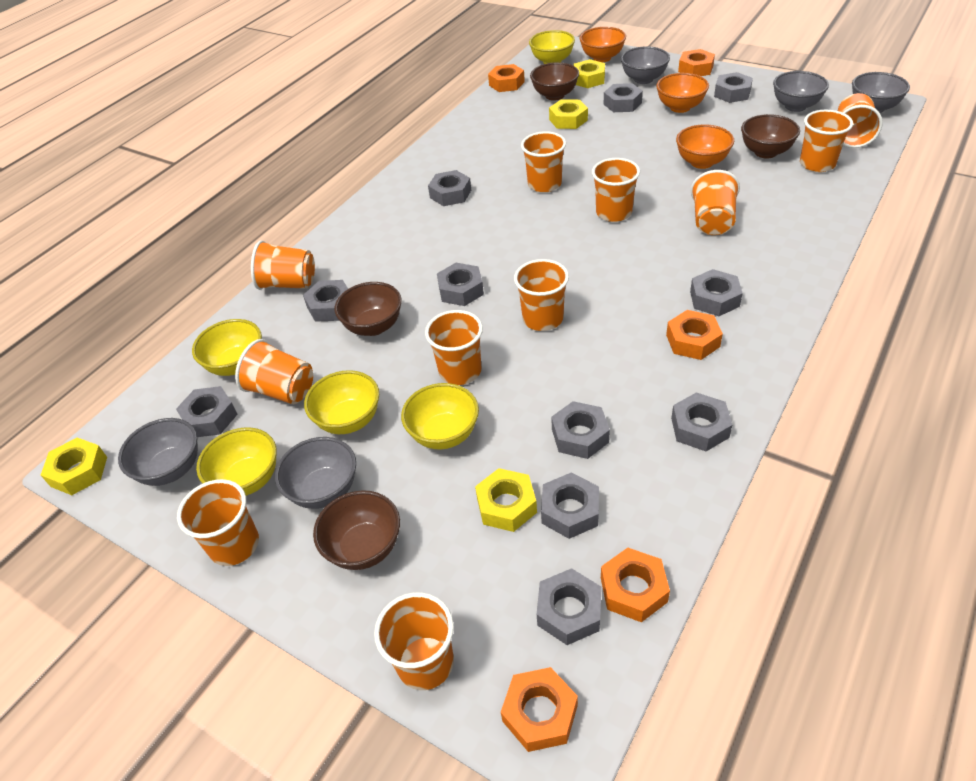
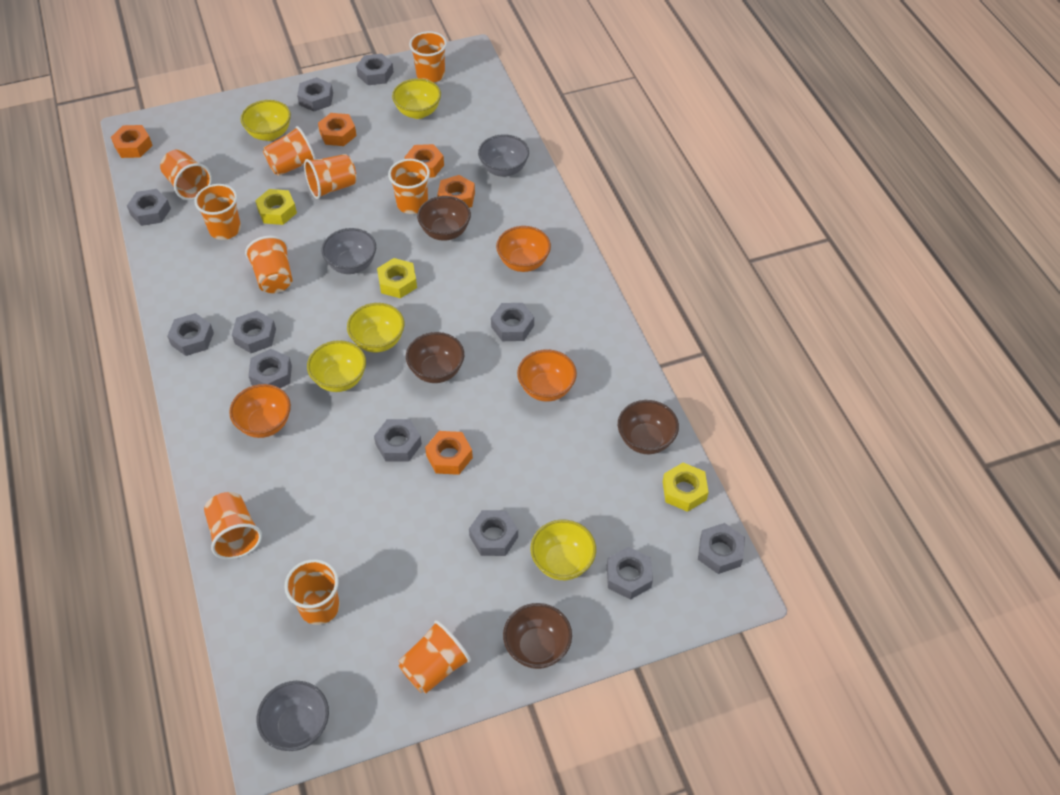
grey bowl: [118,418,198,486] [275,437,356,509] [621,46,670,84] [773,71,829,112] [852,72,910,113] = 5 -> [257,681,329,751] [322,228,376,274] [478,134,529,177] = 3
orange cup: [177,479,259,566] [235,339,313,404] [251,240,315,290] [374,592,454,690] [425,310,483,385] [514,259,569,331] [521,131,566,193] [592,158,640,222] [691,170,740,235] [800,110,853,172] [838,93,883,148] = 11 -> [160,150,212,200] [194,184,241,240] [204,492,262,559] [245,235,293,293] [263,126,316,176] [284,559,340,625] [304,154,357,199] [388,159,430,214] [398,620,471,693] [409,31,447,82] = 10
yellow nut: [41,438,107,495] [475,468,537,532] [549,99,588,129] [573,59,605,88] = 4 -> [255,189,297,225] [377,258,417,298] [663,463,709,512] = 3

